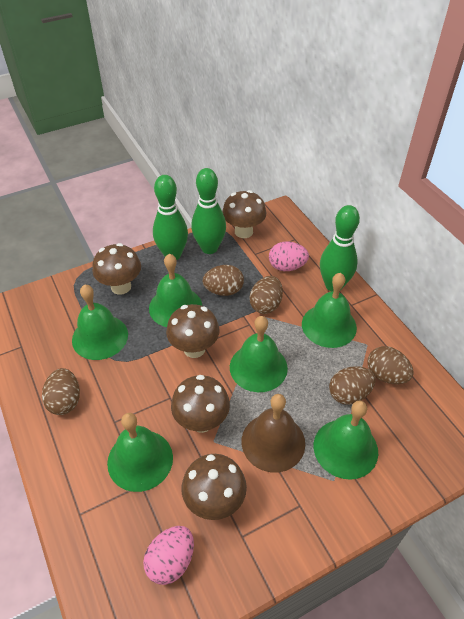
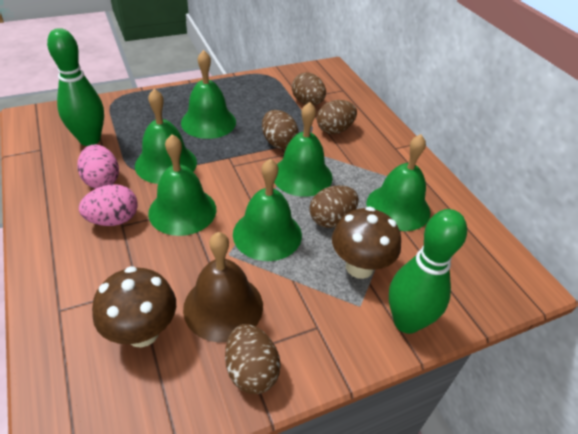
brown mushroom: [92,243,141,295] [166,304,220,358] [171,375,230,433] [181,454,247,520] [222,190,267,238] = 5 -> [92,266,176,347] [332,207,401,279] = 2
green bowling pin: [153,175,188,260] [191,168,226,254] [320,205,360,292] = 3 -> [47,28,104,146] [389,209,467,334] = 2

